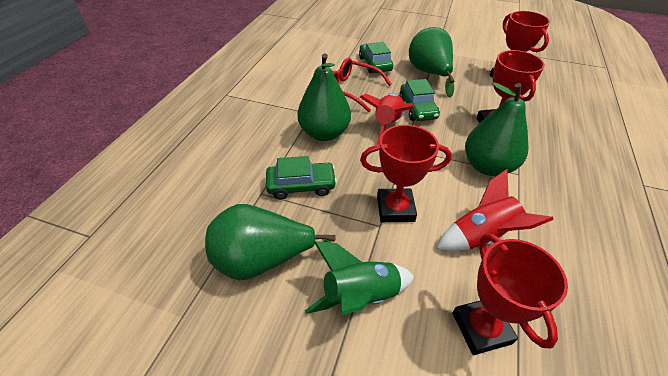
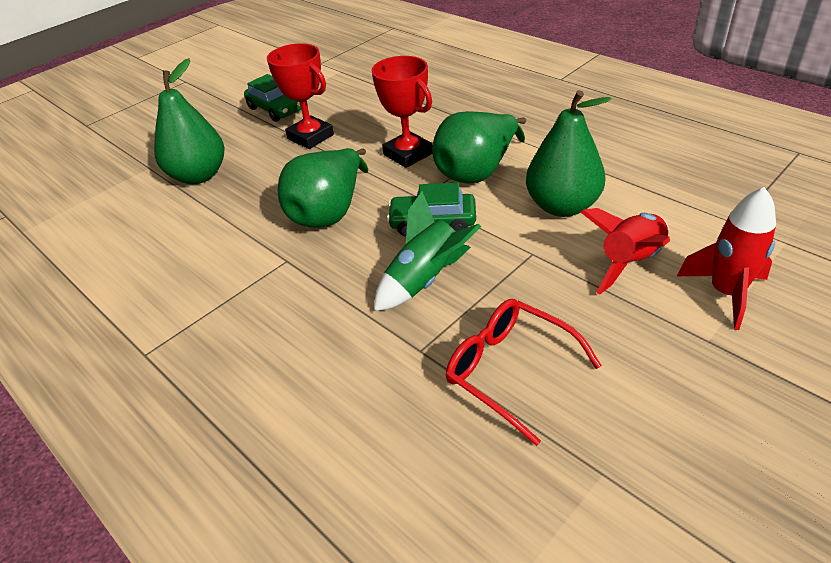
green car: [266,156,337,199] [359,42,393,74] [399,79,440,121] = 3 -> [244,74,301,122] [387,183,476,236] = 2
red trophy: [360,125,452,222] [452,233,568,355] [476,50,545,123] [490,11,550,78] = 4 -> [267,43,334,149] [371,56,432,168] = 2

